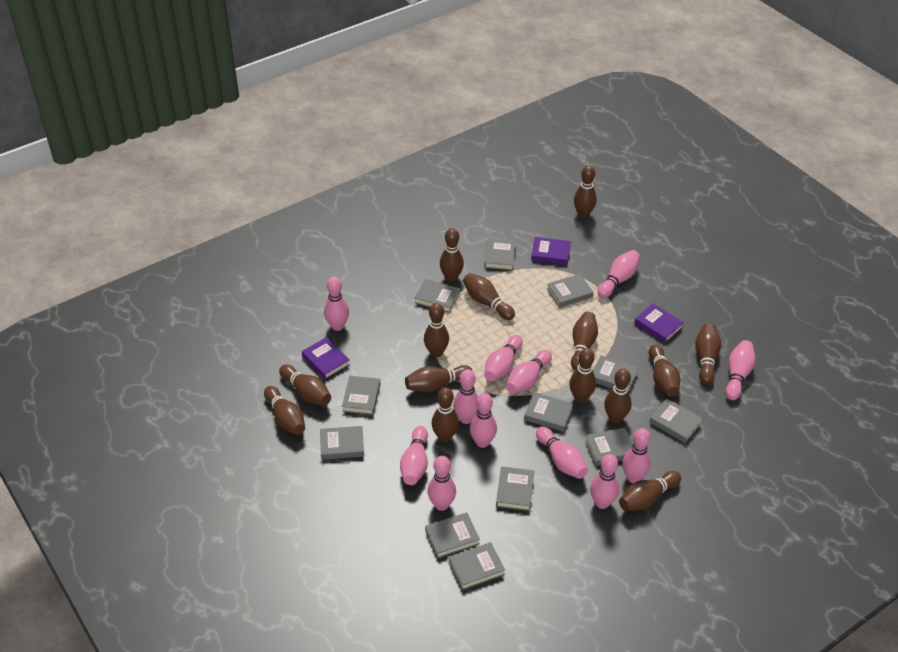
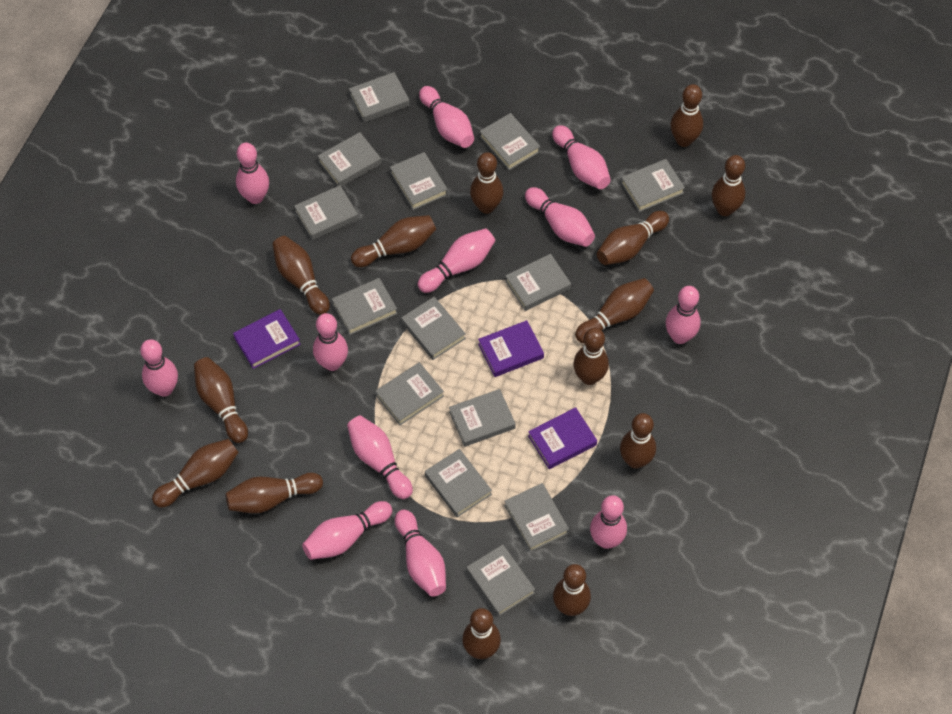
grey book: [320,426,364,460] [342,376,380,415] [414,279,460,313] [425,513,480,558] [449,542,505,590] [484,238,516,270] [496,467,534,511] [524,392,573,432] [547,274,594,308] [585,427,633,466] [593,355,638,392] [649,399,703,443] = 12 -> [294,185,358,240] [318,132,381,187] [332,278,398,335] [349,72,410,122] [375,362,444,425] [390,152,448,210] [401,297,466,360] [425,449,492,517] [449,389,516,447] [466,545,535,616] [480,113,540,170] [504,483,569,552] [505,254,571,311] [621,159,685,212] = 14

